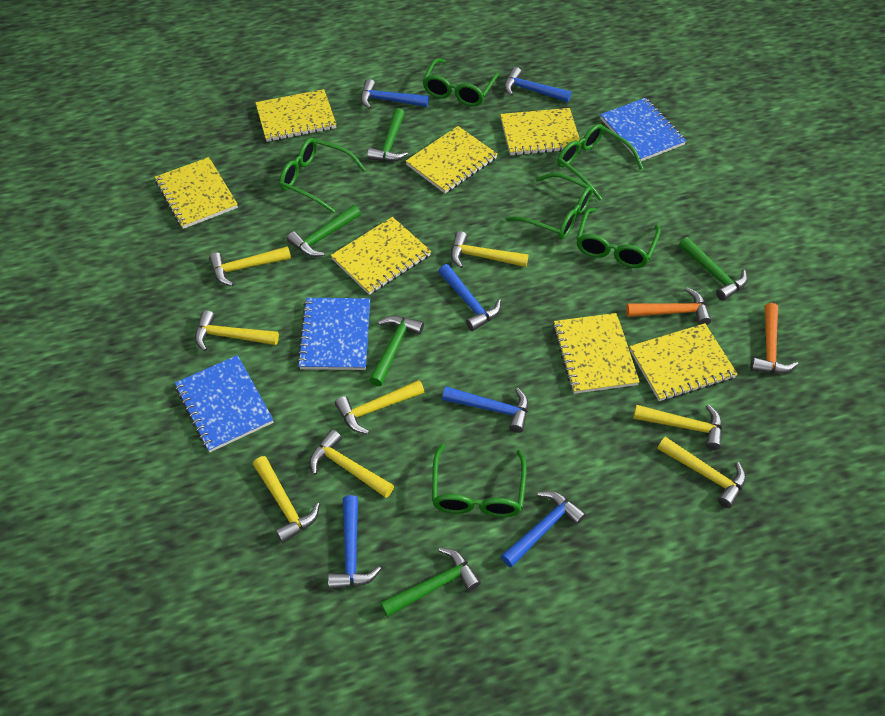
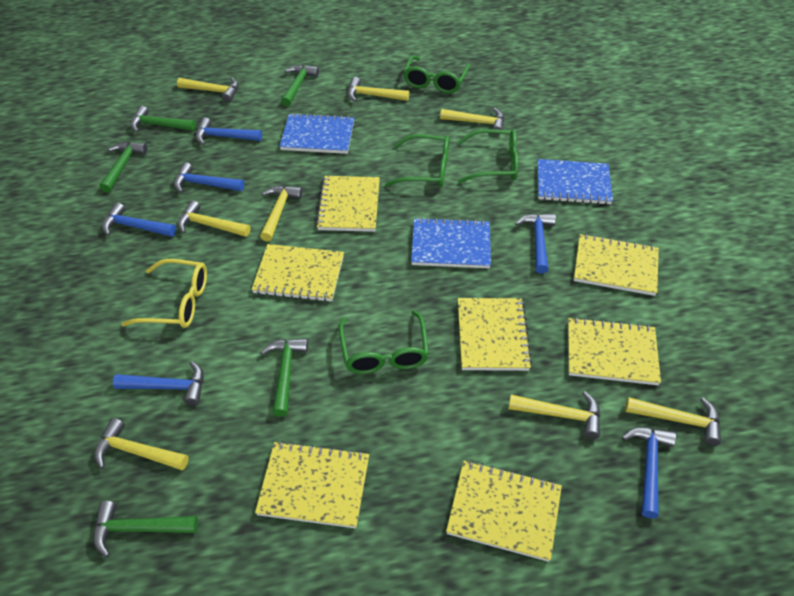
green glasses: [279,138,366,213] [423,58,499,107] [432,444,527,517] [506,173,593,239] [557,124,643,201] [576,208,661,268] = 6 -> [339,310,429,374] [385,134,449,187] [403,55,470,93] [458,129,518,183] = 4
orange hammer: [626,287,711,325] [750,303,798,373] = 2 -> none = 0
yellow glasses: none = 0 -> [121,259,207,328] = 1

